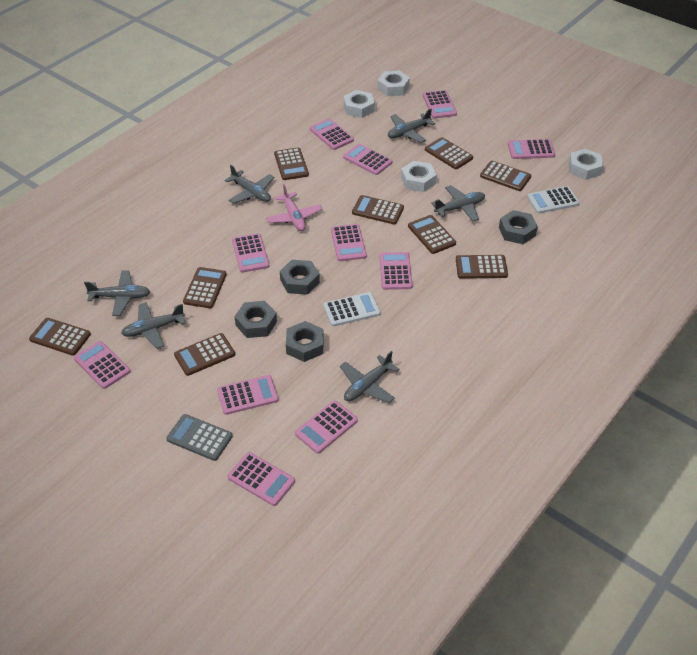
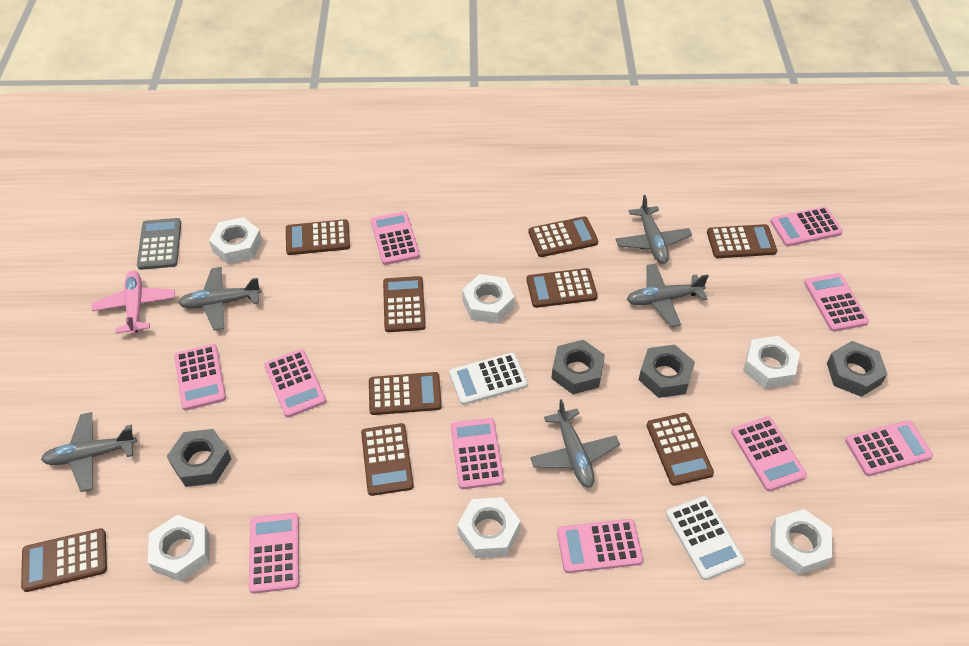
grey plane: [84,271,150,316] [121,303,186,349] [225,165,274,204] [340,351,400,403] [388,109,435,143] [431,185,485,222] = 6 -> [41,412,137,492] [178,267,262,330] [530,399,620,488] [615,195,692,264] [627,264,709,327] = 5
pink calculator: [74,341,130,389] [217,375,279,415] [228,452,295,506] [232,233,270,273] [295,400,358,454] [310,118,354,150] [331,224,367,261] [343,144,392,175] [379,252,413,290] [423,90,457,119] [508,139,555,159] = 11 -> [174,344,226,411] [249,513,299,594] [264,349,326,418] [371,211,420,265] [451,418,504,489] [557,519,643,573] [731,417,807,491] [770,207,843,246] [804,273,869,332] [845,420,933,476] = 10
white nut: [344,90,375,118] [378,70,410,96] [401,161,437,192] [569,148,603,180] = 4 -> [148,515,210,582] [209,217,262,264] [457,497,520,558] [462,274,514,323] [743,336,800,389] [770,509,832,575] = 6

